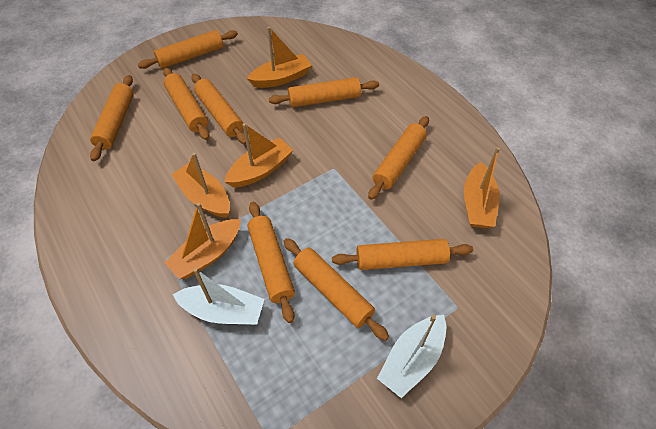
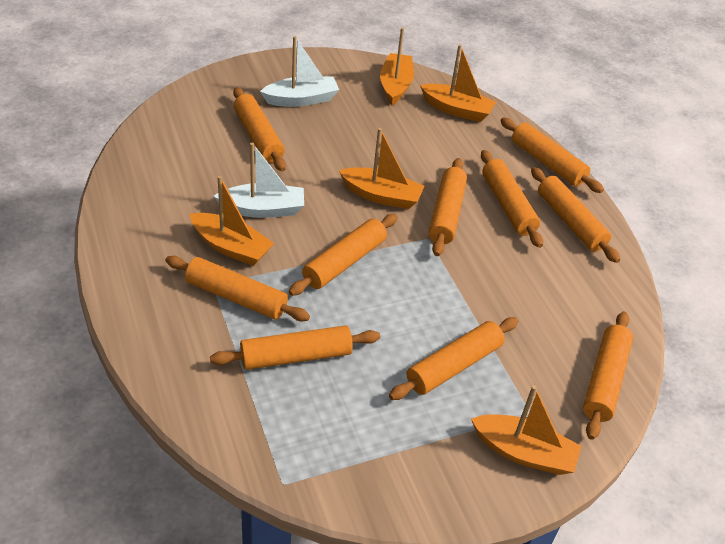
orange rolling pin: [90,75,134,161] [138,30,238,69] [163,68,210,140] [192,74,246,145] [248,202,295,323] [269,77,379,107] [283,238,389,341] [332,239,473,270] [368,116,429,200] = 9 -> [165,256,310,321] [210,325,380,370] [233,87,286,171] [289,214,398,296] [389,317,518,400] [429,158,467,256] [481,150,543,248] [500,118,604,193] [531,167,620,263] [583,312,633,440] = 10

